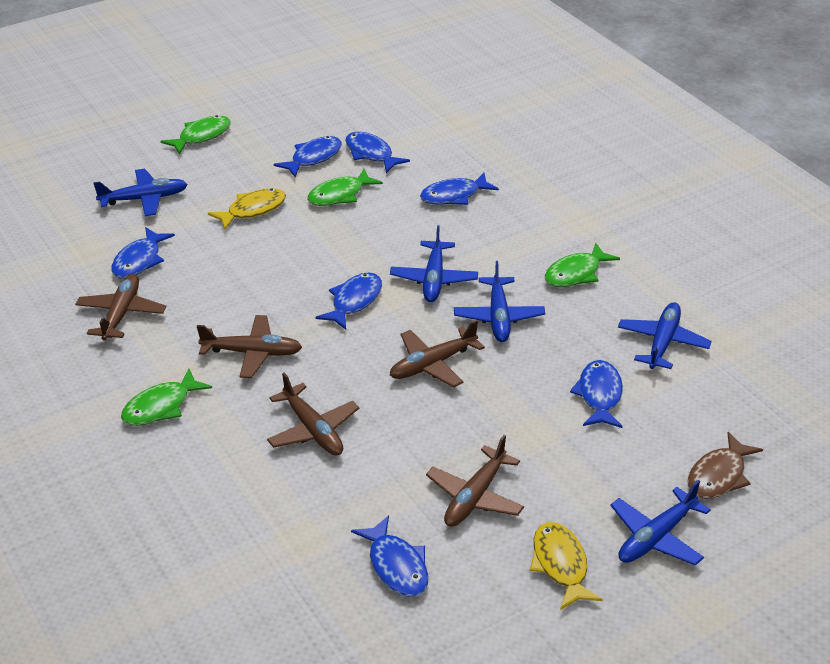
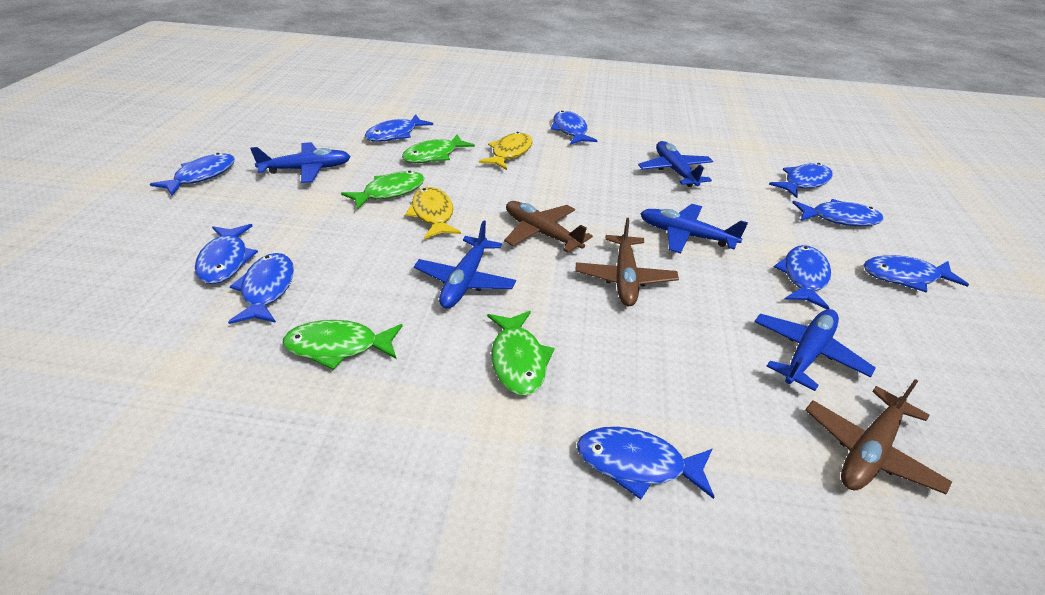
blue fish: [112,227,175,279] [274,136,342,177] [315,272,382,330] [345,132,410,173] [351,515,428,597] [420,173,499,205] [570,360,623,428] = 7 -> [150,153,235,196] [195,224,258,284] [228,253,294,324] [365,114,433,142] [551,111,598,145] [577,427,714,500] [769,163,833,198] [774,245,831,309] [792,199,884,226] [864,255,969,293] = 10
brown fish: [688,432,763,499] = 1 -> none = 0
brown plane: [75,274,166,341] [197,315,302,378] [267,373,359,456] [390,320,485,387] [426,435,524,527] = 5 -> [504,201,593,253] [575,218,679,306] [805,379,952,494] = 3

